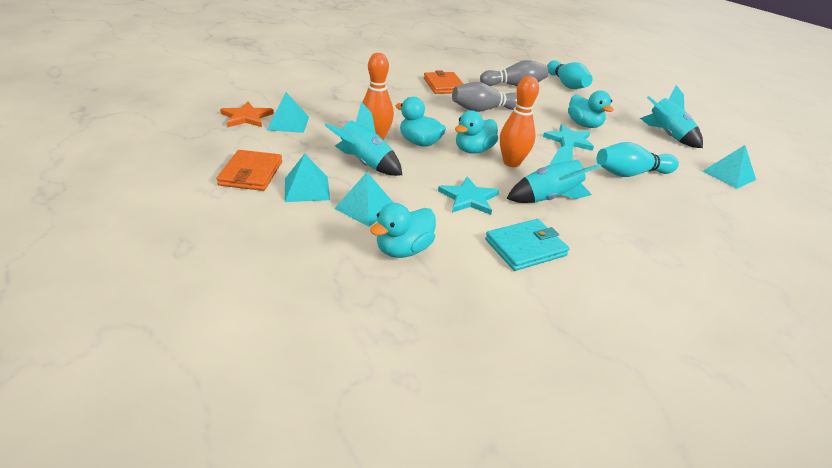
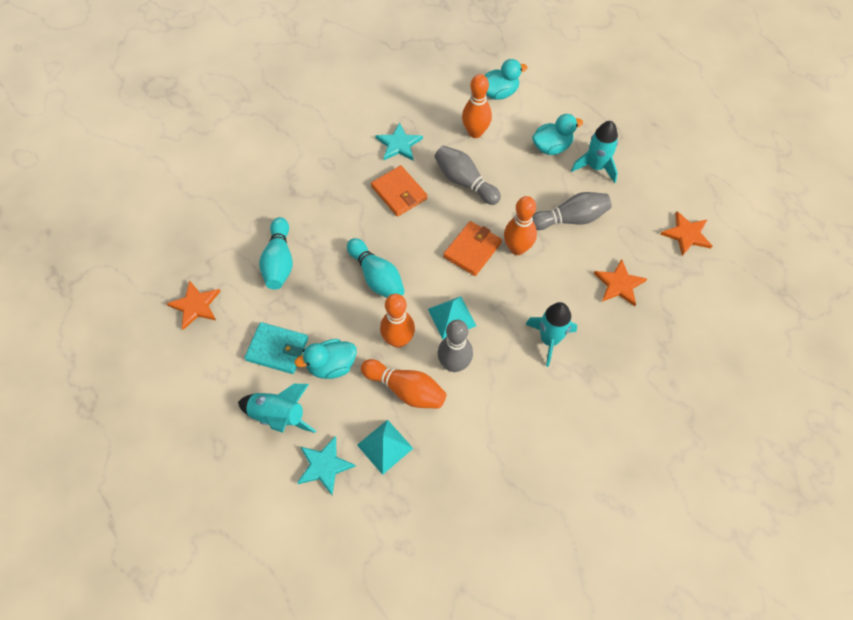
grey bowling pin: [452,82,517,112] [480,60,548,86] = 2 -> [434,145,501,205] [438,320,473,372] [532,192,612,230] = 3
orange bowling pin: [362,53,394,140] [500,76,539,167] = 2 -> [361,359,446,409] [380,294,415,348] [462,74,492,138] [504,196,537,255] = 4
orange star: [220,102,274,127] = 1 -> [166,280,220,330] [594,259,647,306] [660,211,712,256] = 3
turquoise duck: [370,203,436,258] [395,97,446,147] [455,110,498,154] [568,90,614,128] = 4 -> [294,339,357,379] [484,59,528,100] [532,114,583,155] = 3
turquoise pyramid: [267,92,309,133] [285,154,330,202] [334,172,394,227] [703,145,756,189] = 4 -> [357,420,414,475] [428,296,476,340] = 2

